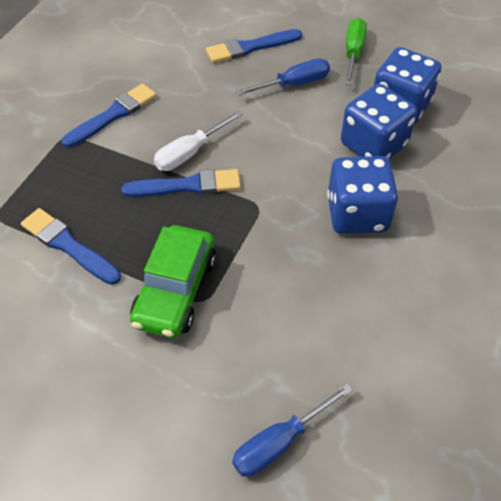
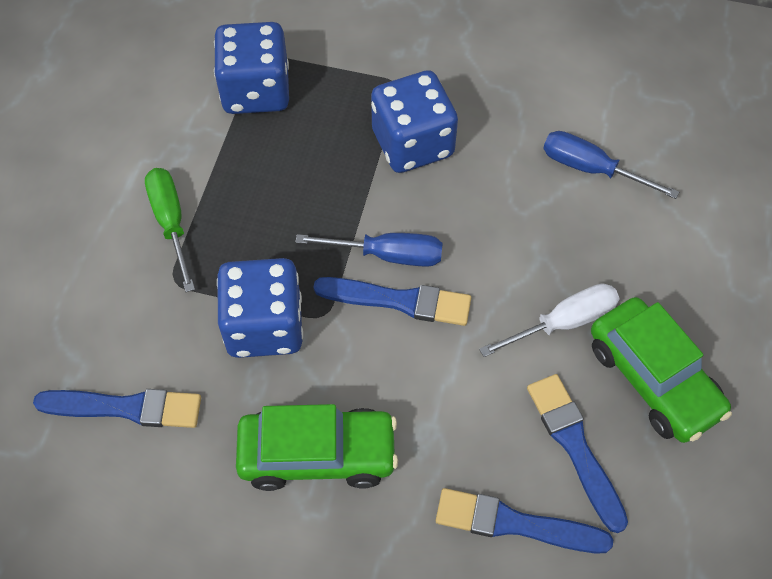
green car: [130,225,216,338] = 1 -> [236,404,398,491] [591,297,732,443] = 2

